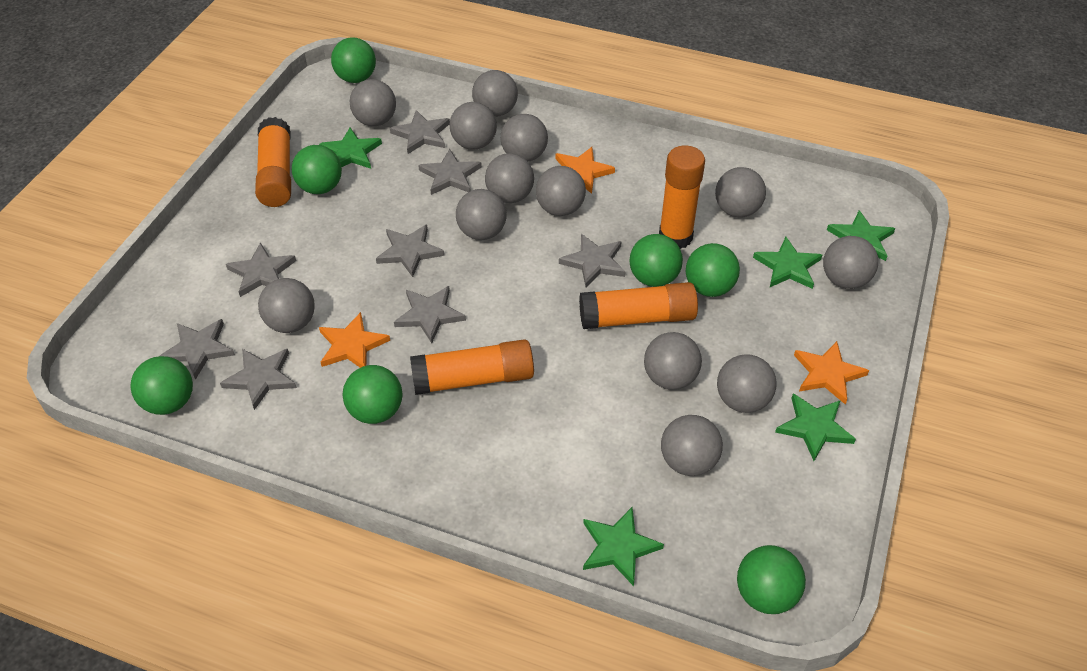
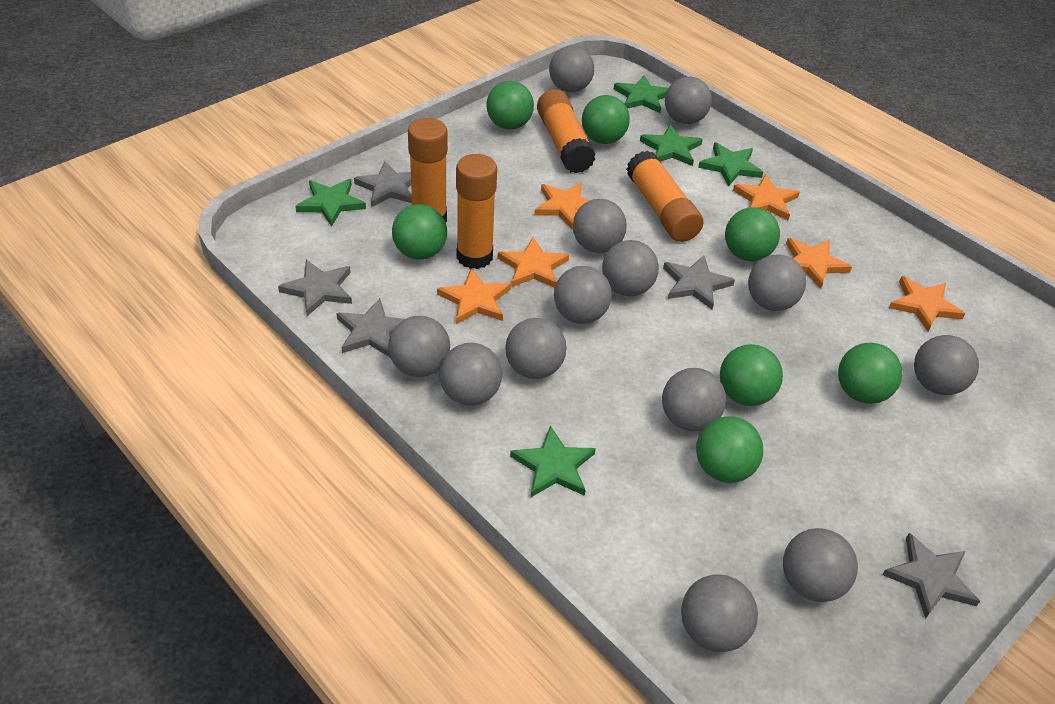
grey star: [160,319,235,380] [220,349,297,410] [226,243,296,297] [376,225,444,277] [390,110,450,154] [394,286,466,343] [418,149,482,195] [559,234,625,287] = 8 -> [278,260,352,316] [336,298,404,357] [354,161,412,207] [663,255,735,309] [882,533,980,619] = 5
orange star: [319,312,390,368] [556,147,615,194] [794,341,869,405] = 3 -> [437,269,511,324] [498,237,569,288] [534,182,590,229] [733,174,800,220] [786,238,852,289] [889,276,965,332] = 6

